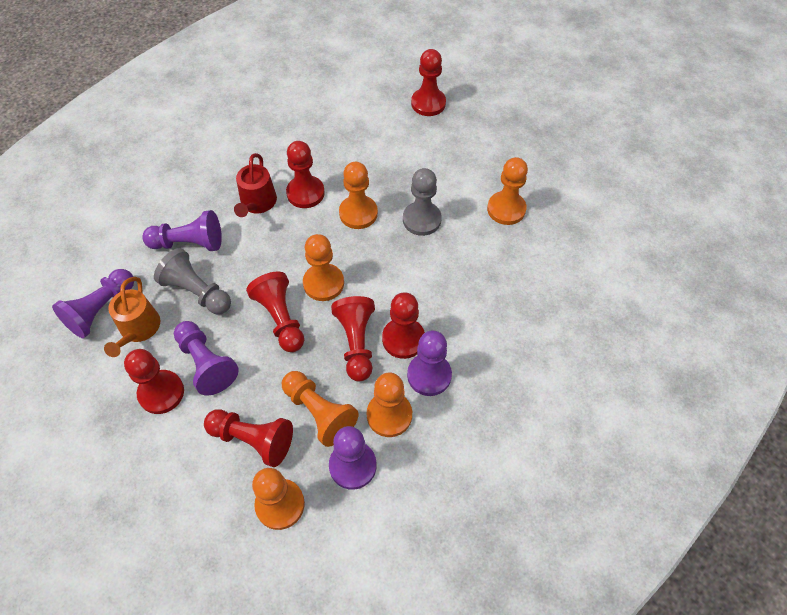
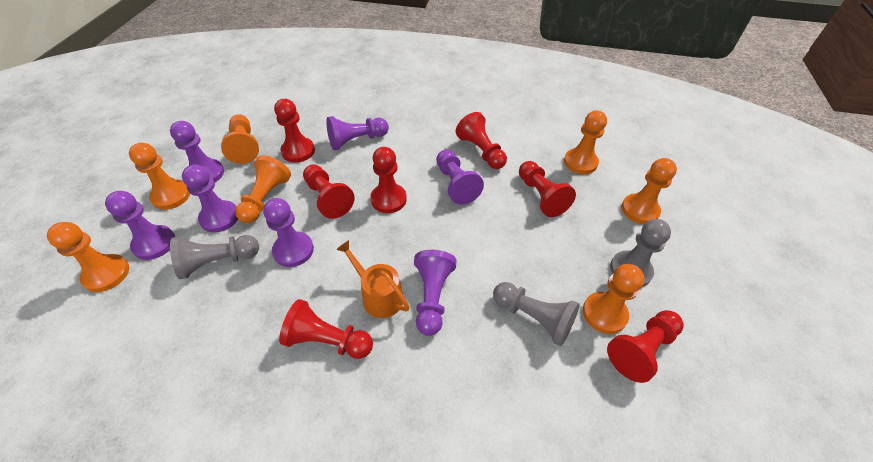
grey pawn: [154,248,231,314] [403,168,442,236] = 2 -> [170,235,259,279] [493,282,580,346] [610,219,671,287] = 3
orange pawn: [252,468,305,530] [282,371,358,447] [303,234,344,301] [339,162,378,229] [367,372,412,437] [487,157,528,225] = 6 -> [47,222,129,292] [129,143,190,210] [221,114,259,164] [235,155,291,223] [564,110,607,174] [583,264,645,334] [621,158,677,224] = 7
purple pawn: [52,269,134,338] [142,210,222,251] [174,321,239,395] [329,426,377,490] [407,330,452,396] = 5 -> [105,191,175,260] [170,121,224,182] [182,164,238,232] [263,198,314,267] [327,116,389,150] [414,250,457,336] [436,150,484,205] = 7
red watering can: [234,153,277,217] = 1 -> none = 0

